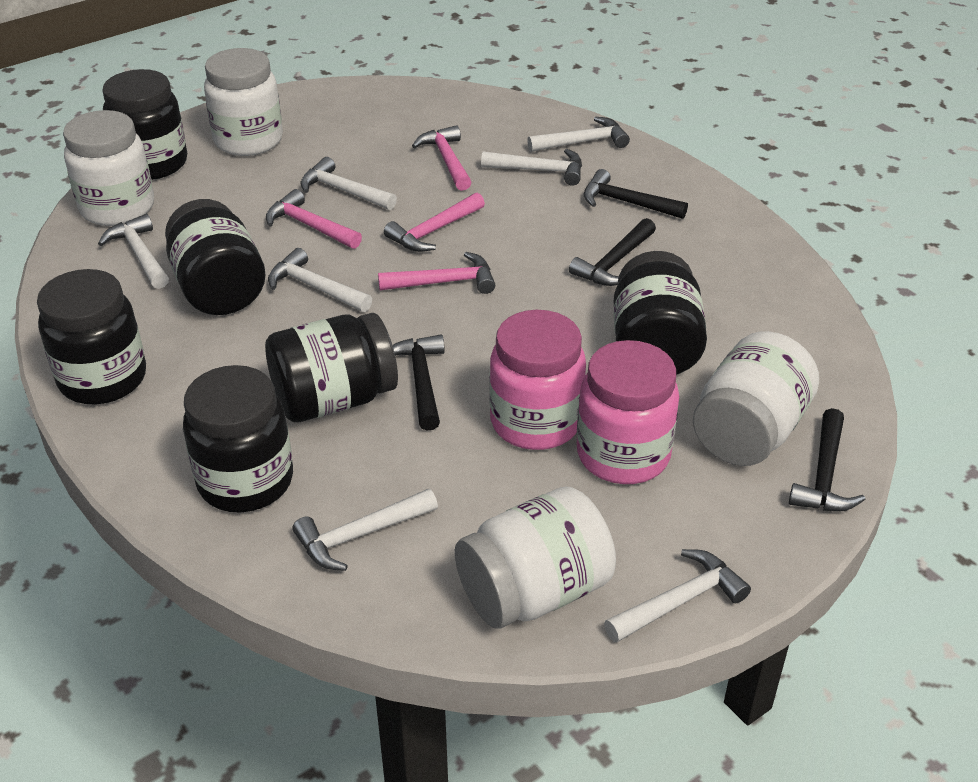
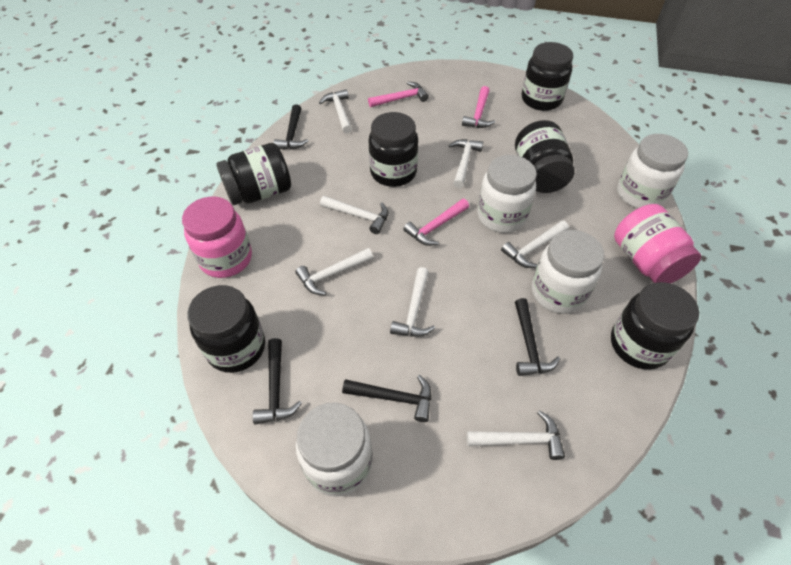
pink hammer: [266,189,362,249] [378,252,495,294] [384,193,485,252] [412,125,472,191] = 4 -> [368,82,429,107] [403,199,469,246] [462,86,495,128] = 3

